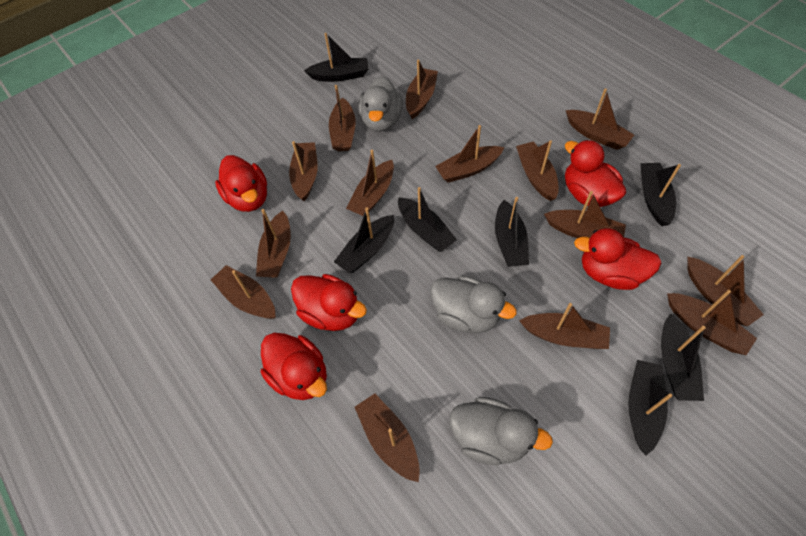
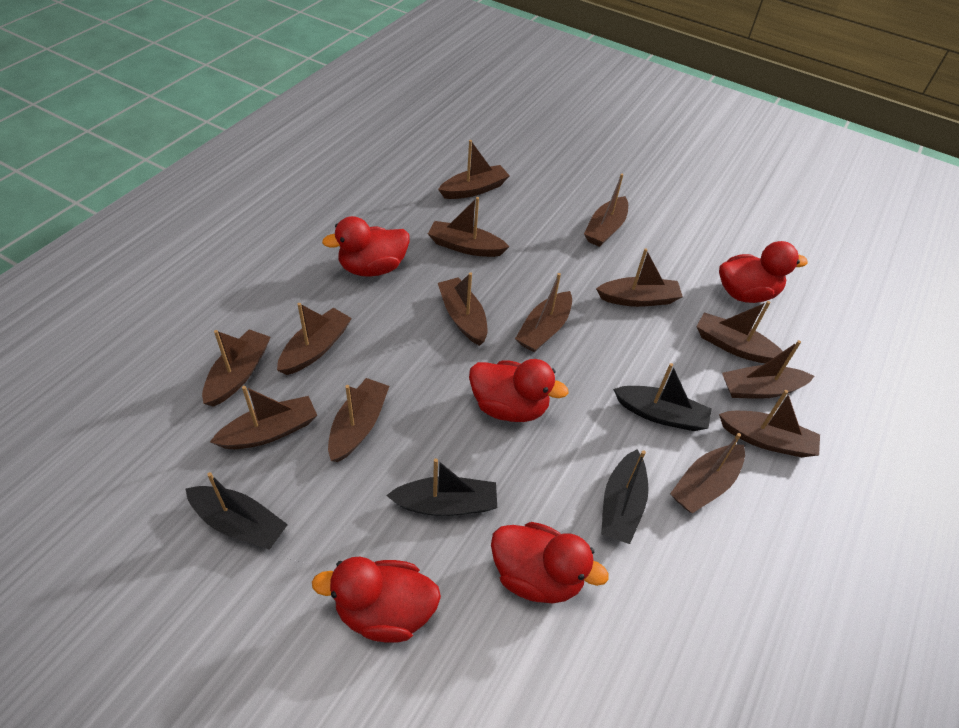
black boat: [304,33,368,82] [334,207,394,273] [398,187,457,252] [495,197,529,267] [628,360,672,455] [640,163,681,226] [661,313,706,401] = 7 -> [185,472,288,550] [386,458,497,516] [601,450,649,544] [613,363,712,431] = 4
grey duck: [358,76,403,132] [430,276,517,333] [450,397,553,465] = 3 -> none = 0

